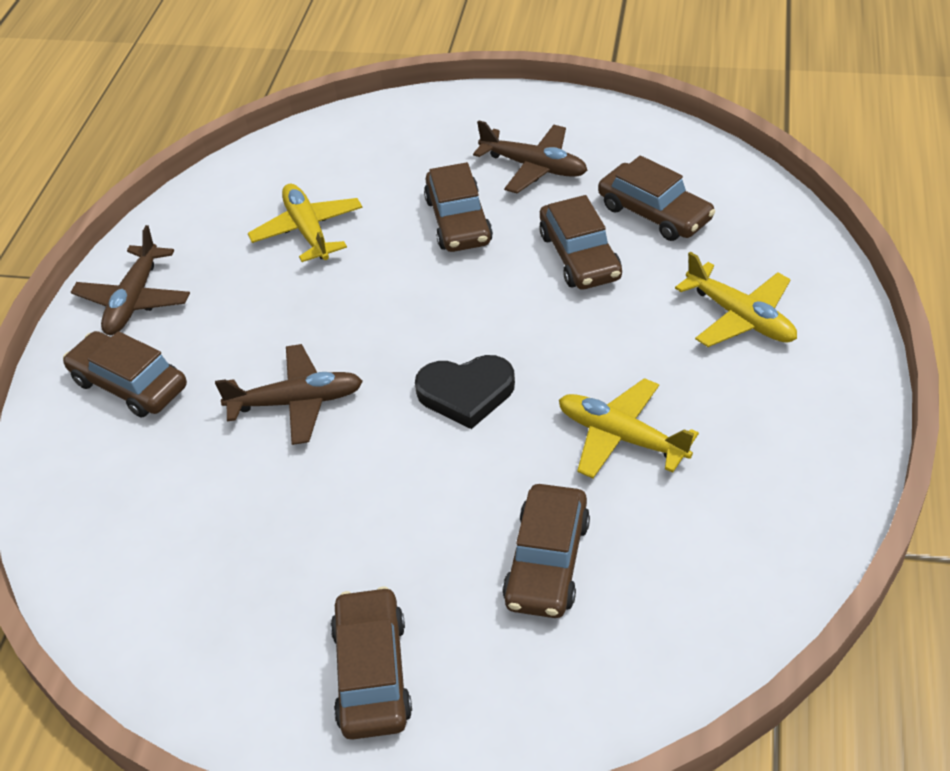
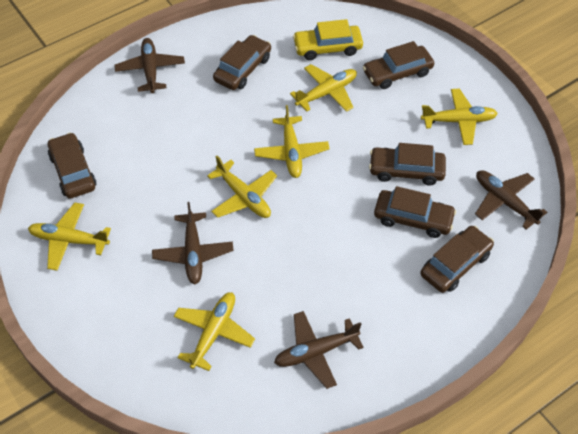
black heart: [415,355,515,429] = 1 -> none = 0
brown plane: [71,225,190,335] [215,344,363,445] [473,120,587,193] = 3 -> [115,38,185,93] [152,202,234,284] [274,311,364,389] [475,170,547,230] = 4
yellow car: none = 0 -> [293,19,363,60] = 1
yellow plane: [248,183,363,262] [559,378,699,478] [675,252,797,347] = 3 -> [28,203,111,271] [174,292,255,371] [207,156,277,218] [254,105,329,178] [290,64,357,112] [421,89,498,145] = 6

